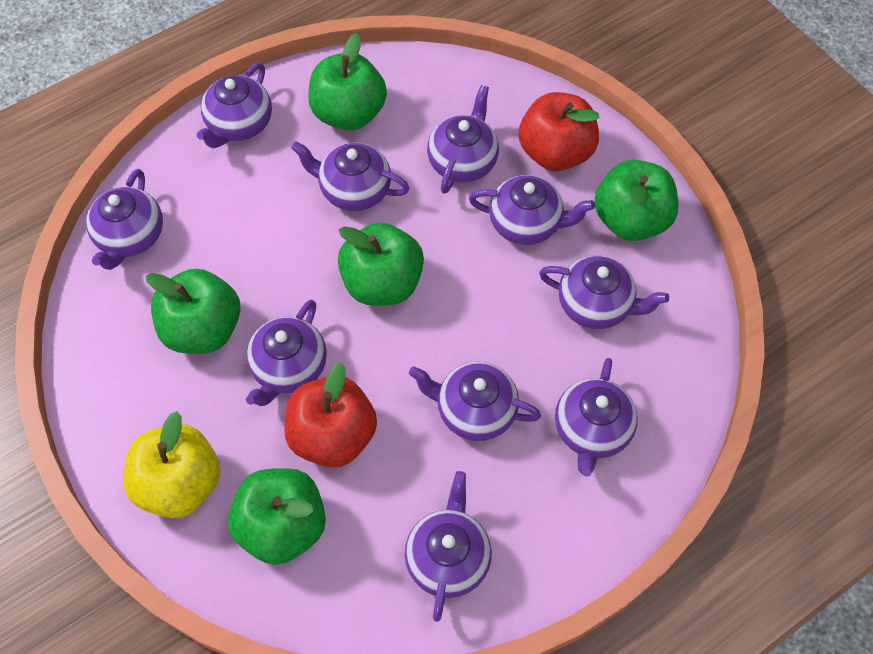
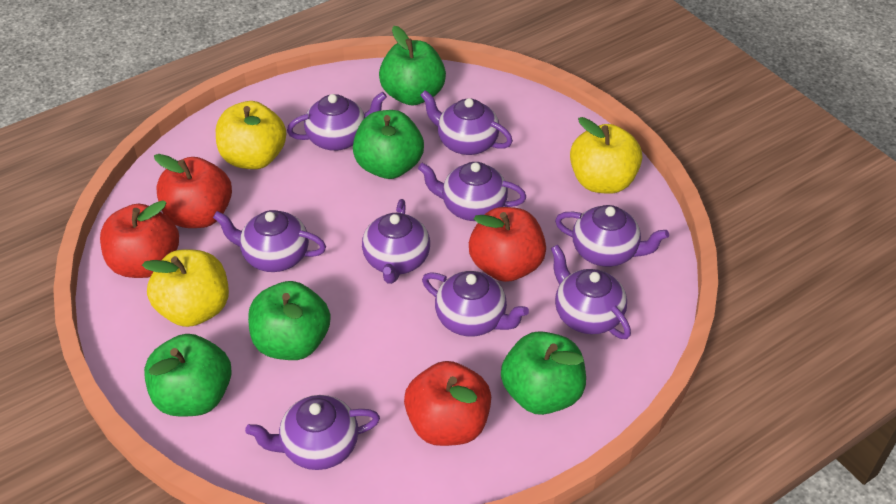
purple teapot: [86,169,163,270] [197,63,272,148] [246,300,327,406] [291,141,410,211] [405,471,492,622] [409,362,541,441] [427,85,499,194] [469,175,595,245] [539,256,669,329] [555,358,638,477] = 10 -> [213,210,326,272] [245,395,380,470] [287,92,387,151] [362,199,430,284] [418,162,526,221] [420,90,513,155] [422,271,529,337] [551,245,631,339] [555,205,669,267] = 9
red apple: [284,362,377,468] [519,92,600,171] = 2 -> [100,200,179,278] [154,154,232,228] [404,361,491,446] [469,207,546,282] = 4
yellow apple: [123,411,220,518] = 1 -> [142,249,229,327] [216,101,286,169] [570,117,642,194] = 3

